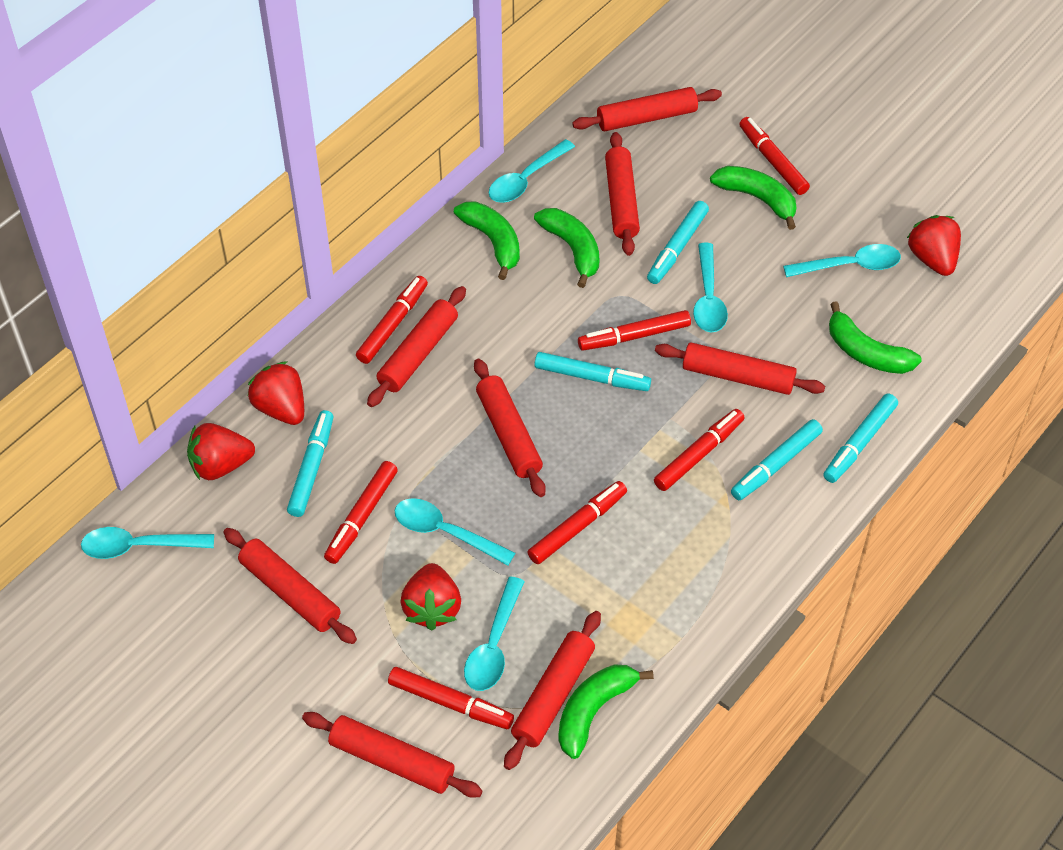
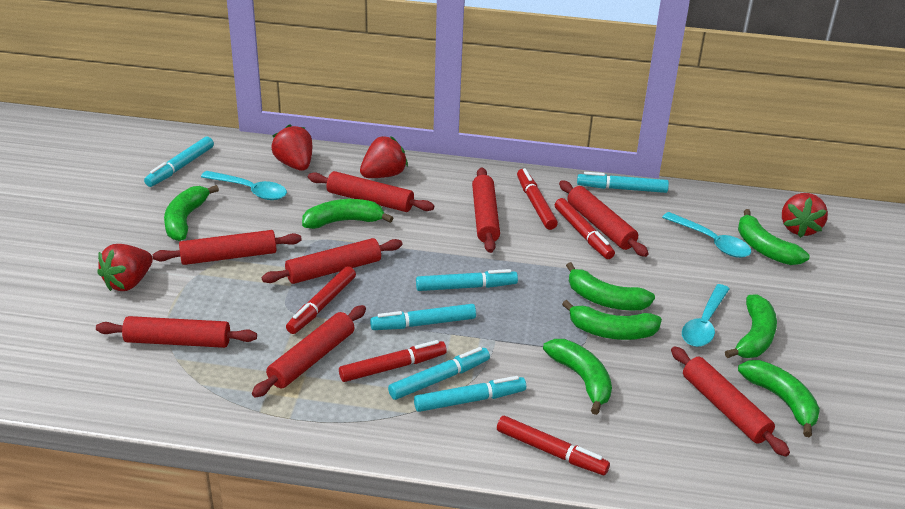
green banana: [454,201,520,280] [534,208,599,288] [558,664,654,759] [710,166,796,230] [829,301,922,374] = 5 -> [164,185,219,241] [302,199,393,229] [543,339,612,415] [562,300,662,340] [566,262,655,310] [725,295,777,358] [738,209,810,265] [738,360,820,437] = 8
red marker: [324,461,398,564] [356,276,428,364] [388,667,514,729] [528,481,627,564] [578,310,691,351] [654,409,744,491] [739,117,810,195] = 7 -> [286,266,356,334] [339,340,447,382] [497,416,610,475] [517,168,558,230] [555,198,615,259] = 5
turquoise marker: [287,410,334,517] [534,352,651,391] [647,201,709,284] [731,419,823,500] [823,393,898,483] = 5 -> [144,136,214,187] [370,304,476,330] [388,347,490,400] [414,376,526,412] [416,269,518,291] [577,172,669,193] = 6
turquoise spoon: [81,527,214,559] [394,498,515,566] [464,577,525,691] [489,139,575,203] [693,243,728,333] [783,244,901,277] = 6 -> [201,171,287,200] [662,212,751,258] [682,284,729,347] = 3

